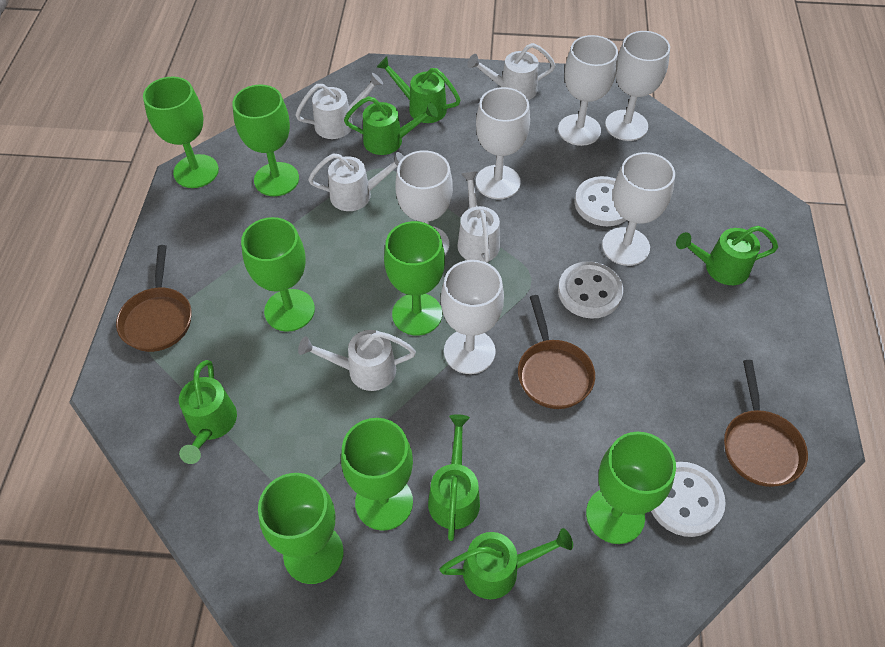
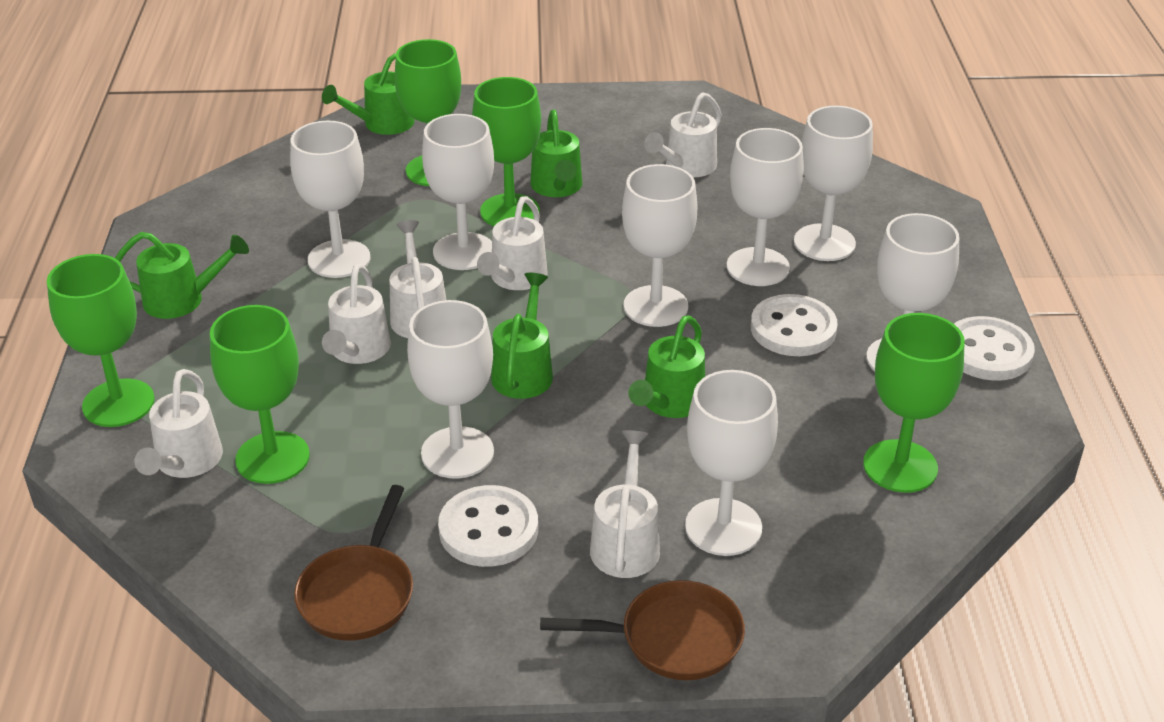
brown pan: [116,245,192,352] [518,295,595,409] [724,360,808,487] = 3 -> [294,485,413,641] [540,580,745,680] = 2
green goblet: [143,77,219,188] [232,84,299,196] [241,217,315,332] [258,473,344,584] [341,418,413,531] [384,221,445,336] [586,432,676,544] = 7 -> [47,254,155,427] [210,305,310,484] [394,39,461,186] [472,77,541,226] [863,313,964,493] = 5
green watering can: [179,360,237,464] [344,96,438,155] [377,56,460,123] [428,414,480,541] [440,528,573,599] [676,226,778,285] = 6 -> [115,232,249,319] [322,53,415,135] [491,273,553,399] [530,110,582,197] [628,315,705,418] = 5
white goblet: [395,150,453,255] [441,260,504,374] [476,87,530,199] [558,35,618,146] [602,152,675,266] [605,31,670,141] = 6 -> [290,121,370,278] [407,300,494,479] [422,114,494,270] [622,164,697,327] [685,370,778,556] [727,128,804,286] [794,106,873,261] [866,213,959,371] = 8
white watering can: [295,73,383,139] [298,330,416,391] [308,152,404,211] [457,171,500,263] [467,43,556,100] = 5 -> [134,369,223,478] [322,264,391,364] [390,220,446,338] [477,196,548,290] [590,430,660,578] [644,92,722,177] = 6

